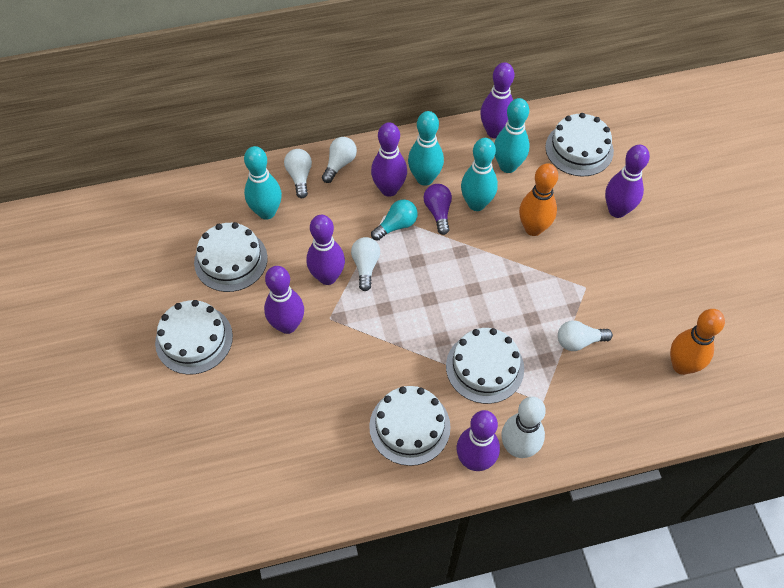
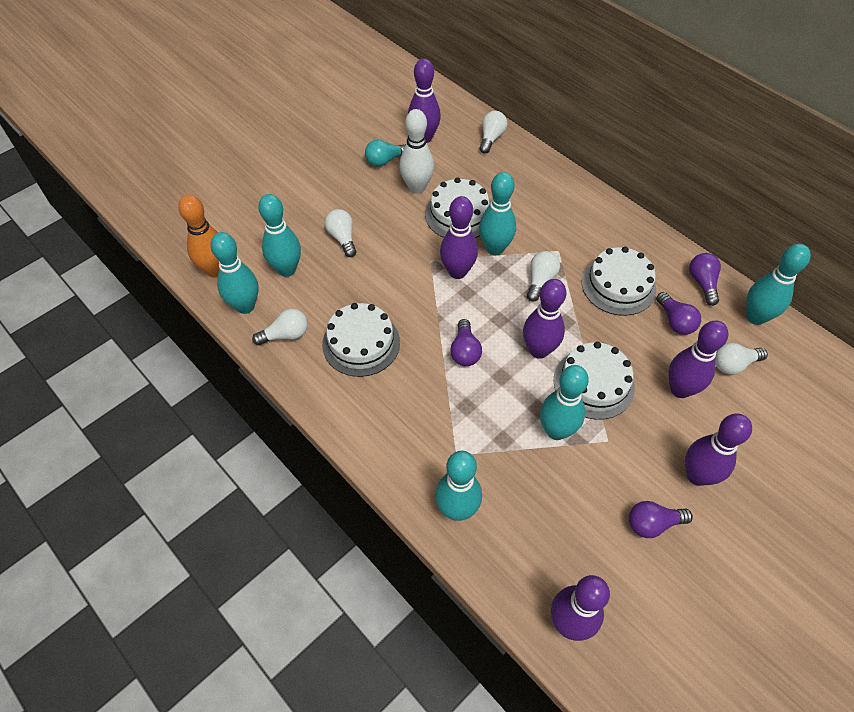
orange bowling pin: [519,163,558,236] [670,309,725,375] = 2 -> [178,195,219,277] = 1
purple light bulb: [423,184,452,235] = 1 -> [450,319,482,366] [629,501,693,538] [656,292,701,335] [689,253,721,306] = 4
turquoise bowling pin: [244,146,282,220] [408,111,444,186] [461,138,498,211] [494,98,530,173] = 4 -> [210,232,259,314] [258,194,301,277] [435,451,482,521] [479,172,516,255] [540,365,589,440] [746,244,811,325] = 6
white cake: [155,300,233,375] [194,222,268,292] [369,386,451,466] [446,328,524,404] [545,113,614,176] = 5 -> [322,303,400,377] [425,177,490,238] [553,342,635,420] [582,247,656,316] = 4
white light bulb: [284,149,312,198] [322,137,357,183] [351,237,380,291] [558,320,613,351] = 4 -> [252,309,308,345] [325,209,356,257] [479,111,507,153] [527,251,560,302] [715,343,768,375] = 5

